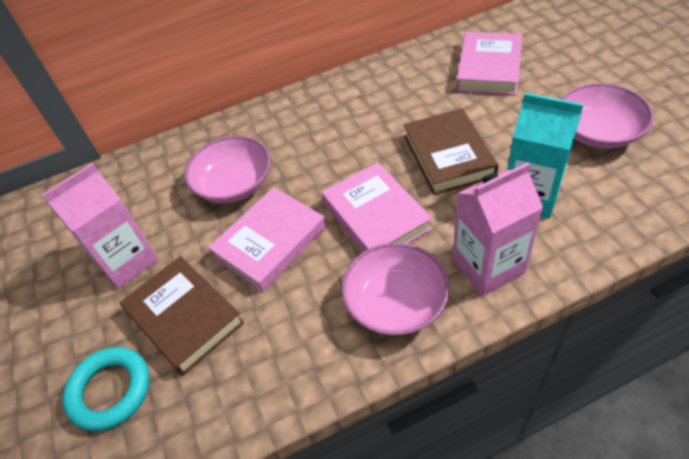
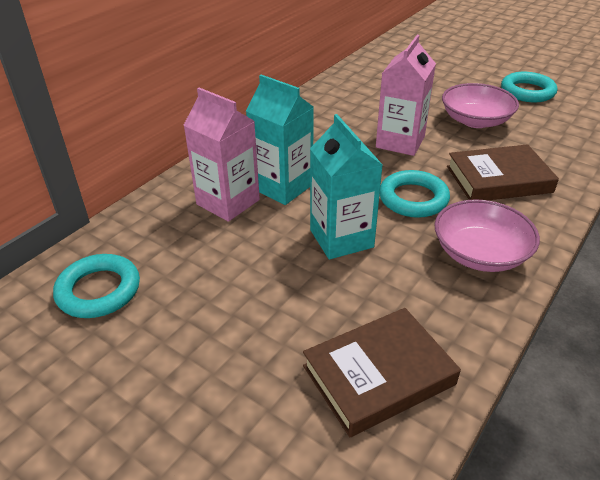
pink book: [208,187,326,292] [322,162,432,252] [456,32,522,95] = 3 -> none = 0
pink bowl: [184,136,271,203] [342,243,450,335] [561,83,653,149] = 3 -> [434,199,540,272] [442,83,519,128] = 2
turquoise carton: [507,93,584,218] = 1 -> [246,75,314,205] [310,114,382,260] = 2
turquoise ring: [62,347,150,431] = 1 -> [53,254,140,318] [380,170,450,218] [501,72,557,102] = 3

